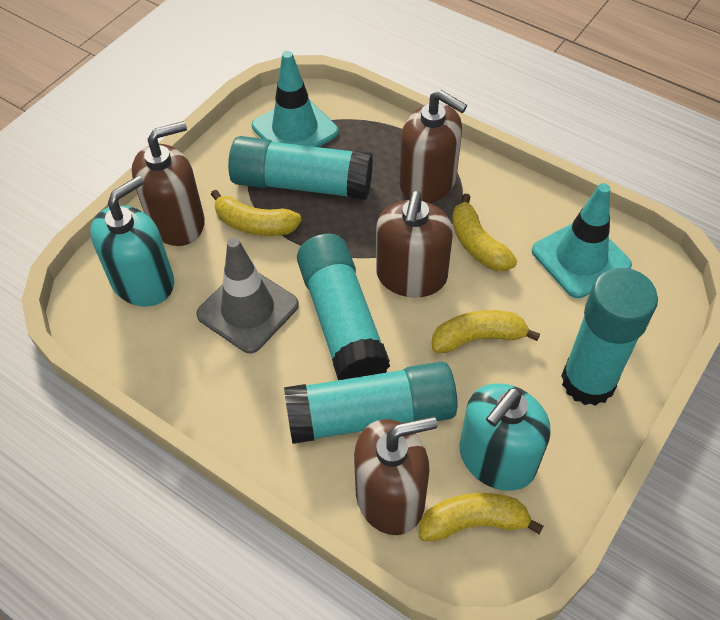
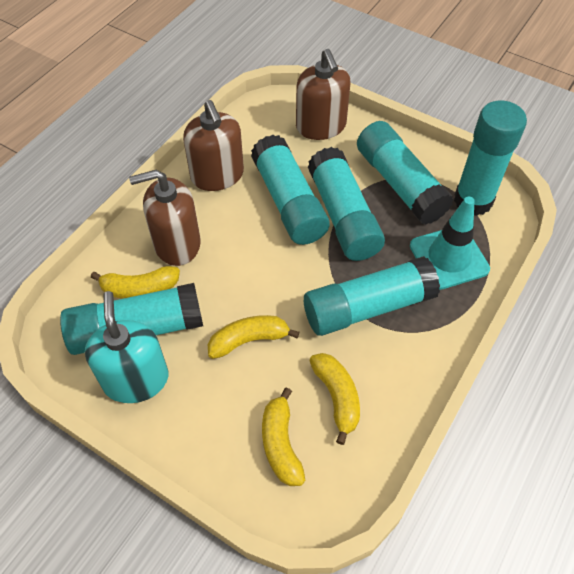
brown soap dispenser: [132,121,205,246] [354,416,438,535] [376,191,453,298] [400,90,467,203] = 4 -> [129,170,201,266] [183,100,244,191] [296,49,351,140] = 3
grey traffic cone: [196,238,299,353] = 1 -> none = 0
turquoise glue stick: [228,136,373,200] [284,362,458,444] [297,234,390,380] [561,268,658,406] = 4 -> [60,283,203,355] [251,135,330,245] [304,256,440,336] [308,147,385,261] [357,121,454,225] [454,101,527,216] = 6
turquoise soap dispenser: [90,176,174,306] [459,384,551,491] = 2 -> [85,291,169,403] = 1
turquoise traffic cone: [252,51,339,147] [532,183,632,298] = 2 -> [410,197,490,290] = 1

